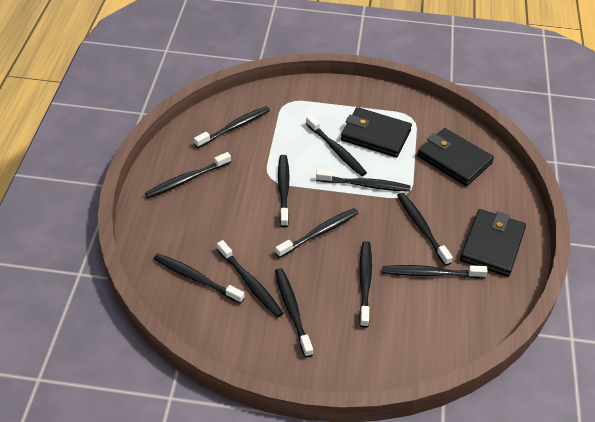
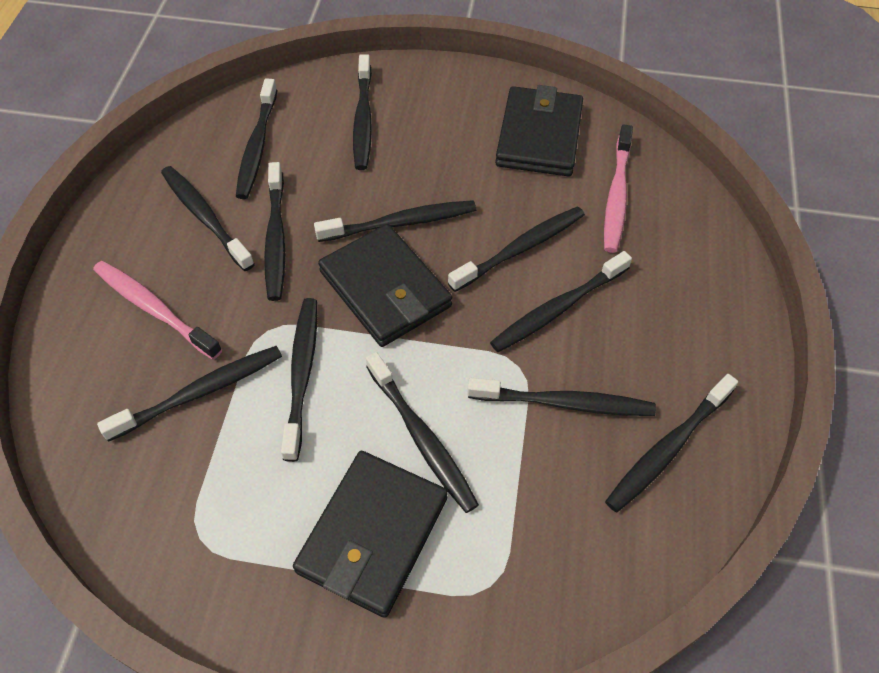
pink toothbrush: none = 0 -> [93,261,222,360] [604,124,633,253] = 2

